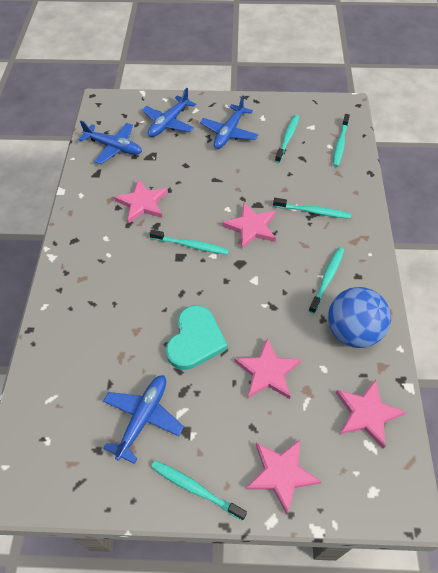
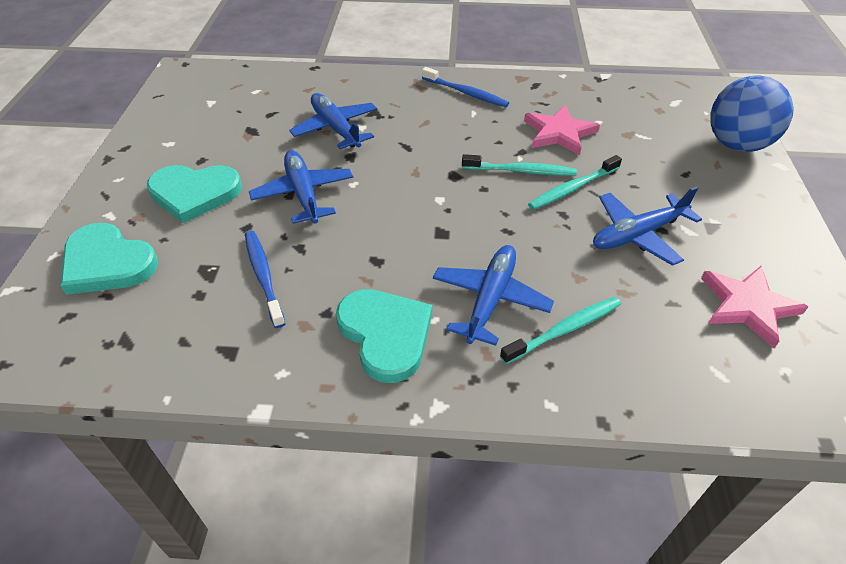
blue toothbrush: none = 0 -> [245,231,285,328] [422,67,509,107] = 2
pink star: [114,179,168,223] [222,203,276,249] [235,338,301,399] [246,440,321,515] [336,379,406,449] = 5 -> [524,105,600,155] [701,266,808,348] = 2
turquoise heart: [166,305,227,370] = 1 -> [61,223,158,295] [147,165,242,223] [336,289,432,383] = 3
turquoise toothbrush: [150,229,229,255] [151,460,247,521] [273,198,351,219] [275,115,299,163] [309,247,344,314] [333,114,350,167] = 6 -> [462,154,577,176] [500,297,621,364] [528,155,622,210] = 3

